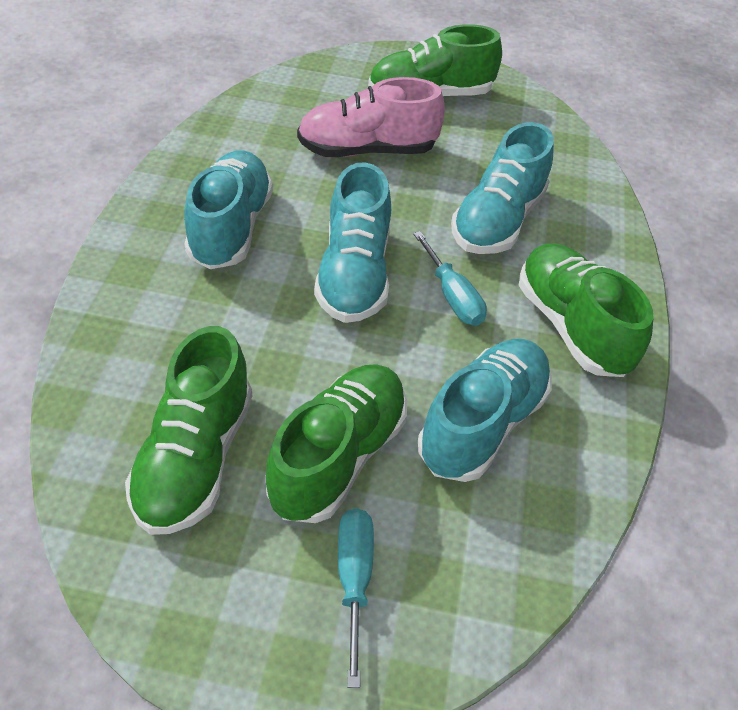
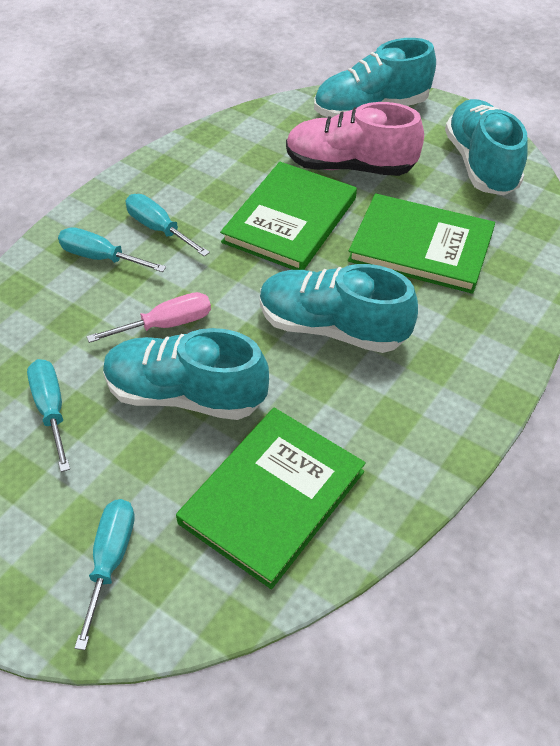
green book: none = 0 -> [176,408,366,589] [220,162,357,270] [348,193,495,294] = 3
green shoe: [125,326,252,535] [266,364,407,523] [368,24,502,96] [519,243,653,377] = 4 -> none = 0
pink screwdriver: none = 0 -> [87,292,211,343] = 1
turquoise screwdriver: [338,508,374,688] [413,231,487,326] = 2 -> [27,359,70,472] [58,227,166,272] [75,499,135,650] [126,194,210,257] = 4

